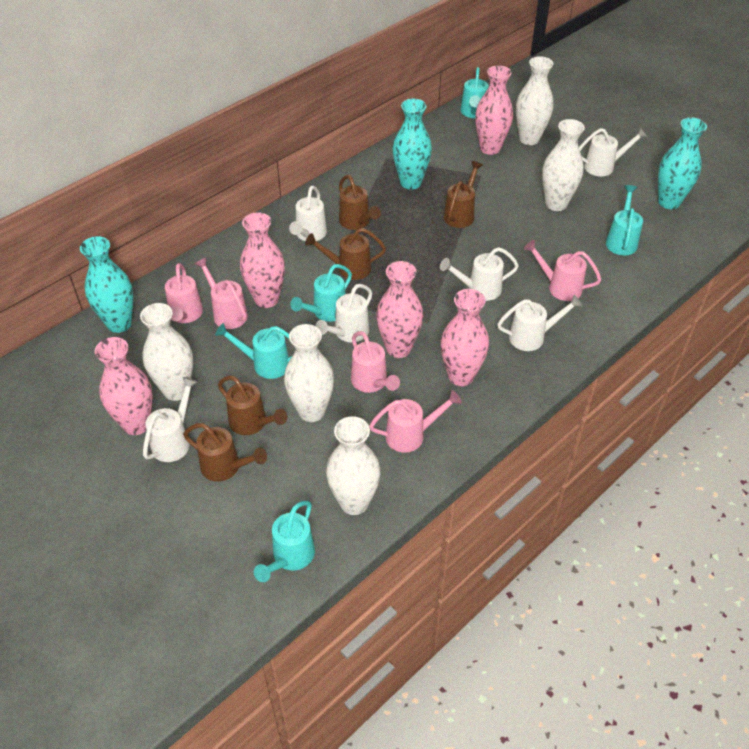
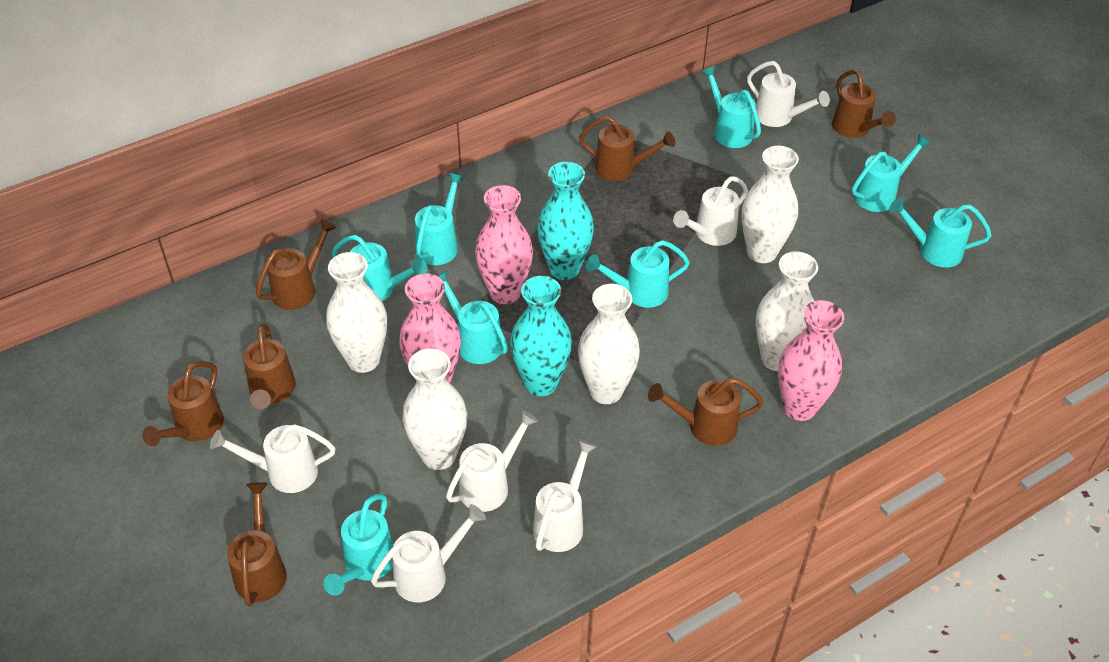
brown watering can: [183,423,267,482] [218,376,287,435] [305,228,386,280] [339,175,381,230] [444,161,483,228] = 5 -> [142,361,224,446] [227,482,287,606] [243,324,296,409] [256,219,337,310] [579,116,675,181] [648,378,763,446] [832,69,896,138] = 7
pink vase: [95,337,153,435] [240,212,285,308] [376,261,423,358] [441,289,489,386] [475,65,513,155] = 5 -> [399,274,461,383] [475,185,533,304] [778,300,844,421] = 3
pink watering can: [165,263,203,323] [195,257,248,329] [351,331,400,393] [369,390,462,453] [524,240,601,301] = 5 -> none = 0
turquoise vase: [80,236,133,333] [393,98,432,190] [658,117,707,209] = 3 -> [510,276,572,396] [537,162,594,280] = 2
turquoise watering can: [215,323,292,379] [254,501,315,582] [290,264,352,322] [460,67,489,118] [606,185,643,255] = 5 -> [323,494,393,596] [331,235,428,301] [415,173,465,265] [438,271,508,364] [586,240,690,308] [701,66,761,148] [852,134,931,212] [889,198,992,268] = 8

